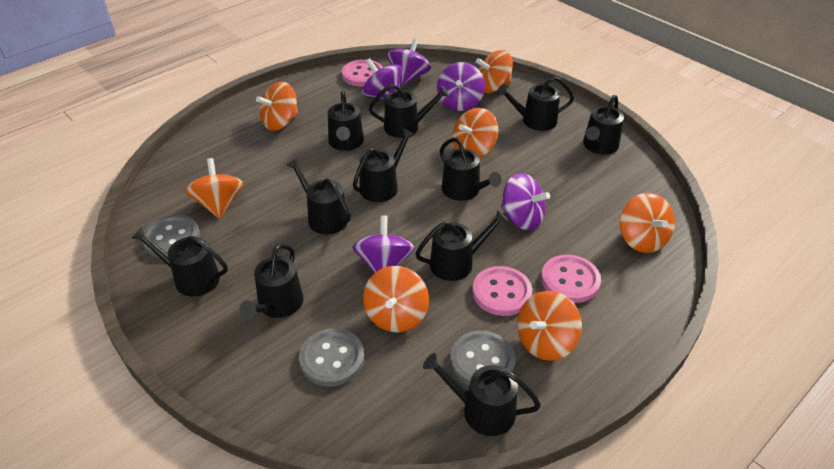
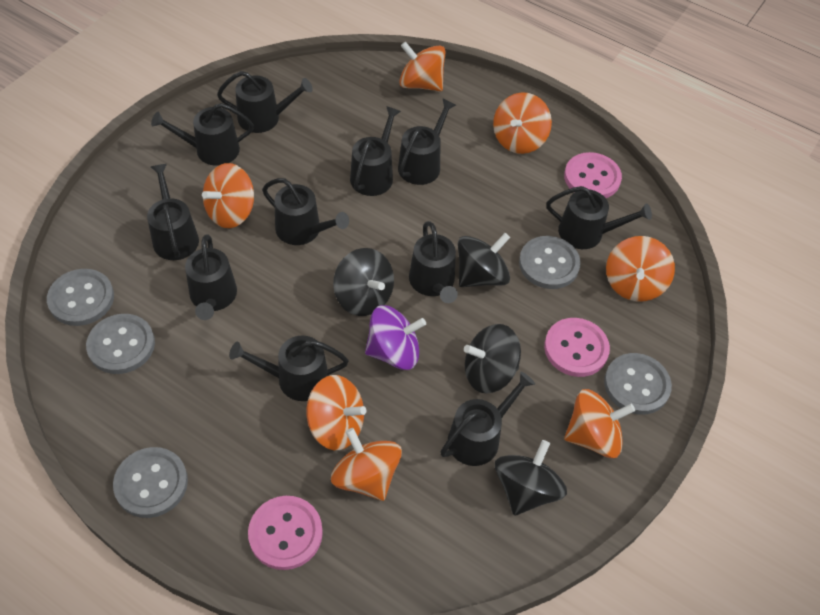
black spinning top: none = 0 -> [333,248,394,316] [458,233,510,287] [464,324,521,393] [495,440,567,516] = 4
grey button: [142,215,200,258] [299,328,364,387] [450,331,516,385] = 3 -> [47,269,114,326] [86,314,155,374] [113,447,188,518] [519,236,581,289] [604,353,672,415] = 5
purple spinning top: [352,215,415,273] [362,58,402,100] [387,38,431,86] [437,62,485,111] [501,173,550,230] = 5 -> [365,305,426,370] = 1

